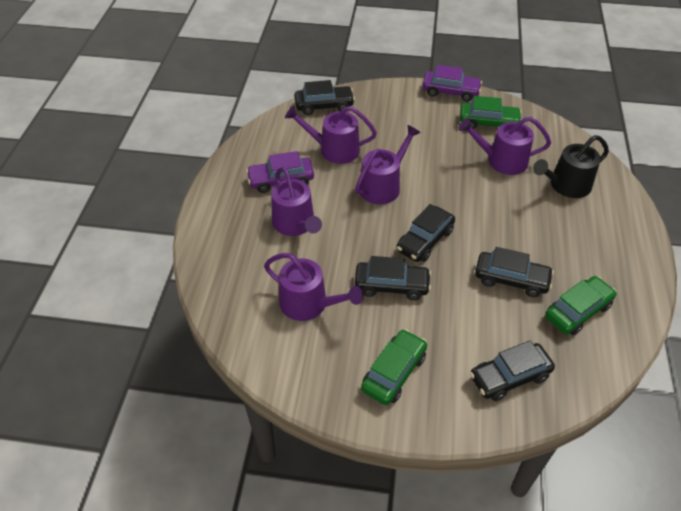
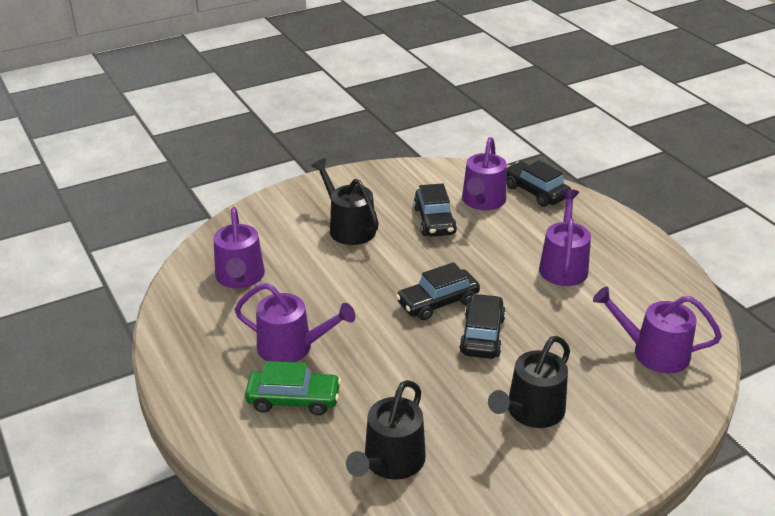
black car: [294,80,355,115] [355,256,431,301] [396,204,455,262] [470,340,555,401] [475,247,554,297] = 5 -> [396,262,480,320] [413,183,457,237] [459,293,506,359] [506,160,571,207] = 4
black watering can: [533,135,609,198] = 1 -> [311,158,379,245] [346,380,426,480] [488,336,570,428] = 3
green car: [361,329,427,405] [460,96,522,129] [545,276,617,335] = 3 -> [245,361,341,415] = 1
purple car: [246,151,314,193] [422,65,482,102] = 2 -> none = 0

